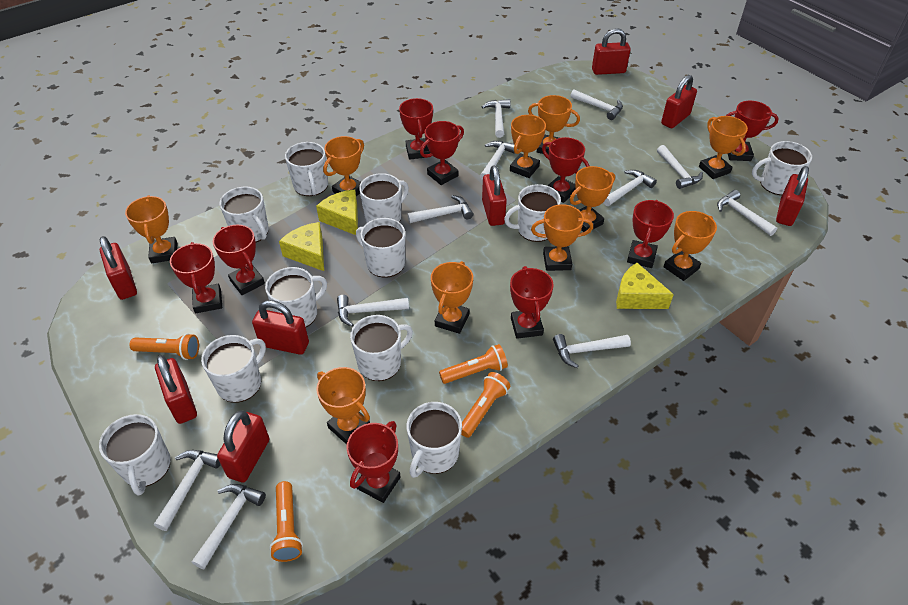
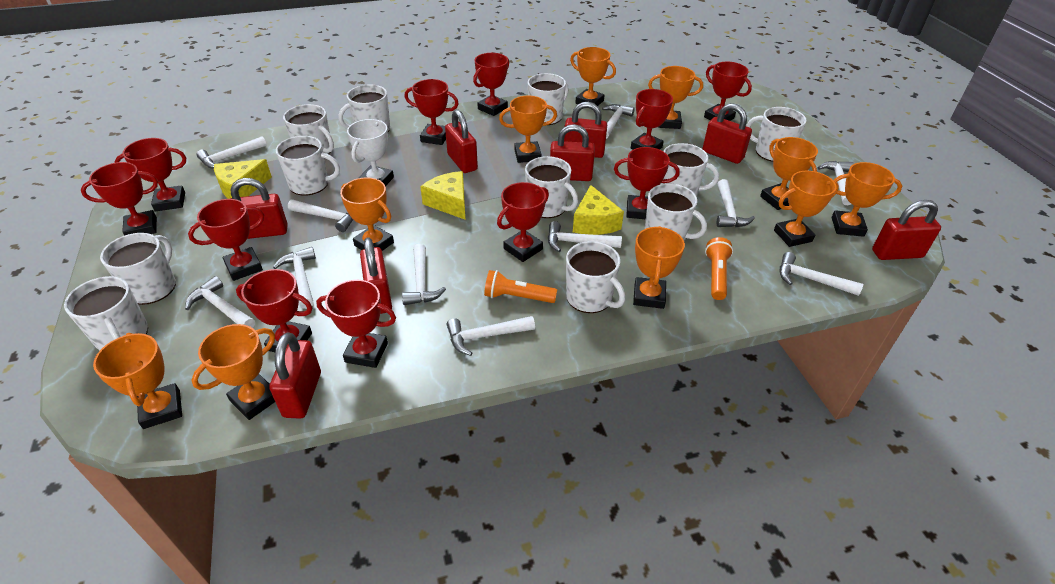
orange flashlight: [130,333,199,360] [270,481,303,562] [439,344,508,384] [461,372,510,438] = 4 -> [484,270,557,303] [705,237,733,300] = 2
red trophy: [170,242,222,313] [213,225,265,295] [346,421,401,503] [399,98,433,160] [420,121,464,185] [510,266,554,339] [542,137,589,203] [627,200,674,268] [726,101,779,161] = 9 -> [81,162,158,236] [115,138,186,212] [188,199,264,281] [236,269,312,352] [316,280,396,368] [405,79,459,145] [473,53,509,116] [497,182,549,262] [614,147,680,219] [631,89,673,150] [704,62,752,121] = 11
white trophy: none = 0 -> [347,119,394,186] = 1

